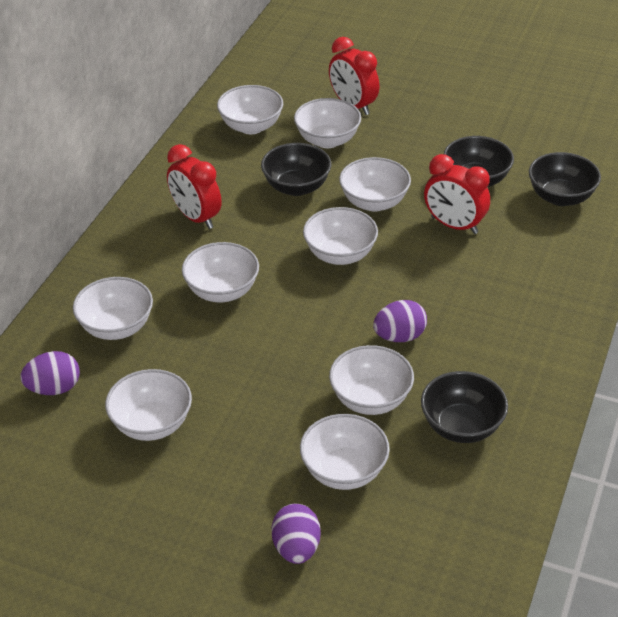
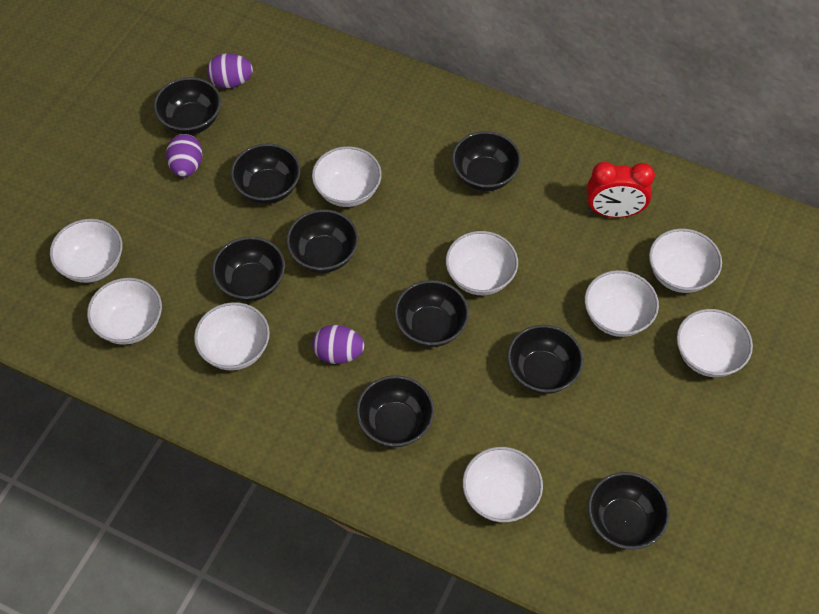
black bowl: [261,143,331,196] [421,371,508,443] [444,136,514,187] [529,152,601,206] = 4 -> [154,77,221,135] [212,237,285,302] [231,143,301,204] [286,209,359,273] [356,375,434,447] [394,280,469,347] [452,131,521,191] [507,325,584,394] [588,472,670,550] = 9
red clock: [167,144,222,229] [329,37,379,115] [424,154,490,234] = 3 -> [587,162,655,218] = 1

